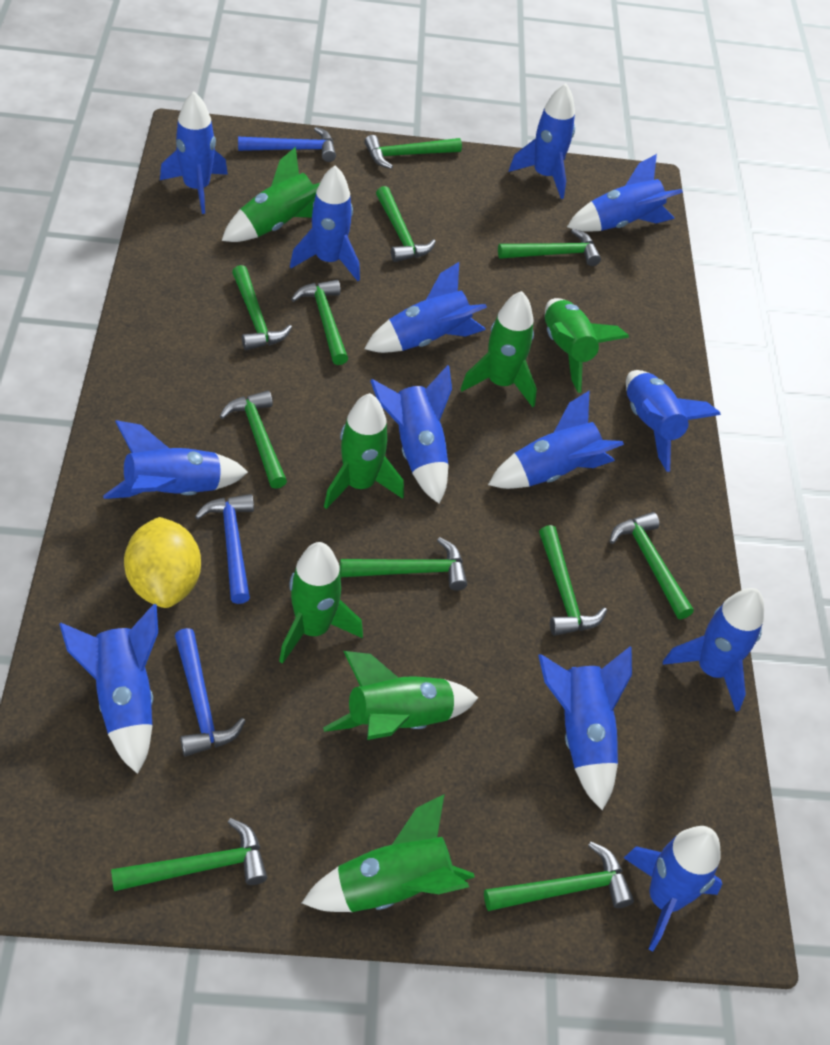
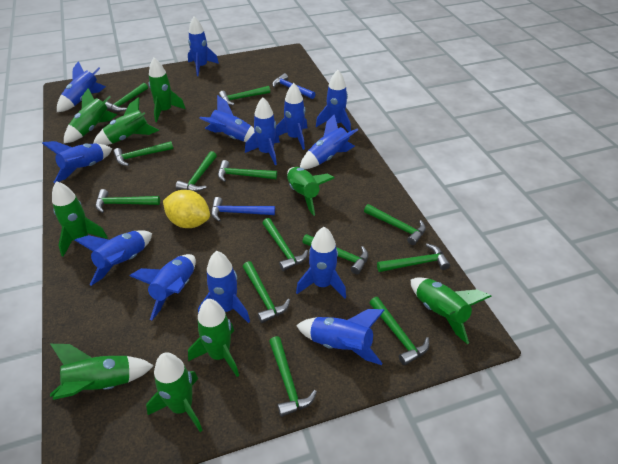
blue hammer: [175,628,245,757] [195,494,254,604] [238,127,336,162] = 3 -> [211,197,275,222] [272,73,316,99] = 2
green hammer: [111,818,267,891] [220,391,287,489] [232,265,292,350] [291,280,348,365] [340,537,467,591] [365,135,462,169] [376,186,436,262] [484,841,634,911] [498,229,601,266] [539,525,607,636] [610,512,694,619] = 11 -> [96,189,160,213] [105,83,148,112] [113,141,173,166] [176,151,217,192] [218,160,277,182] [219,86,270,105] [243,261,290,323] [262,218,308,271] [269,336,317,417] [302,234,368,274] [364,204,426,245] [369,297,429,365] [377,244,450,272] = 13
green rocket: [222,147,320,242] [279,542,363,664] [302,795,475,912] [323,651,478,740] [324,393,404,509] [460,291,537,407] [545,298,629,393] = 7 -> [50,344,154,400] [52,181,108,257] [64,88,118,143] [93,97,159,145] [146,352,202,432] [149,58,186,122] [188,299,239,377] [287,167,335,216] [411,277,492,344] = 9

